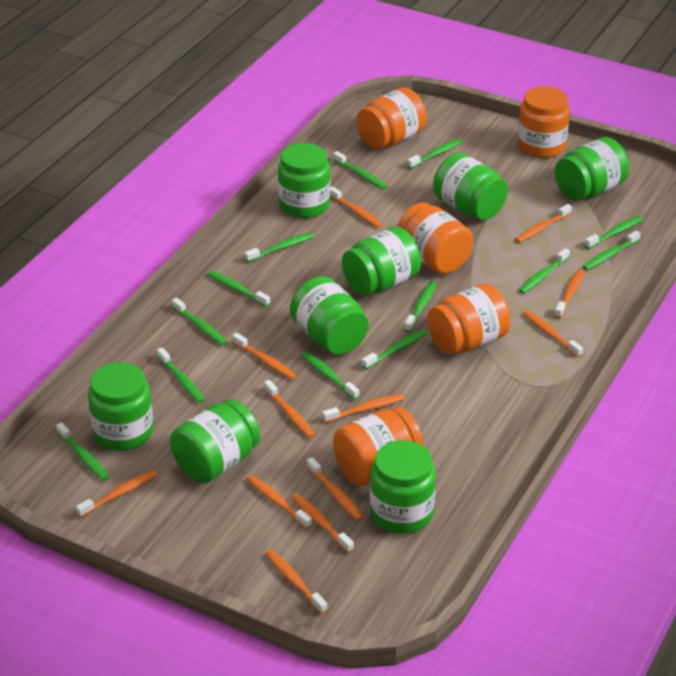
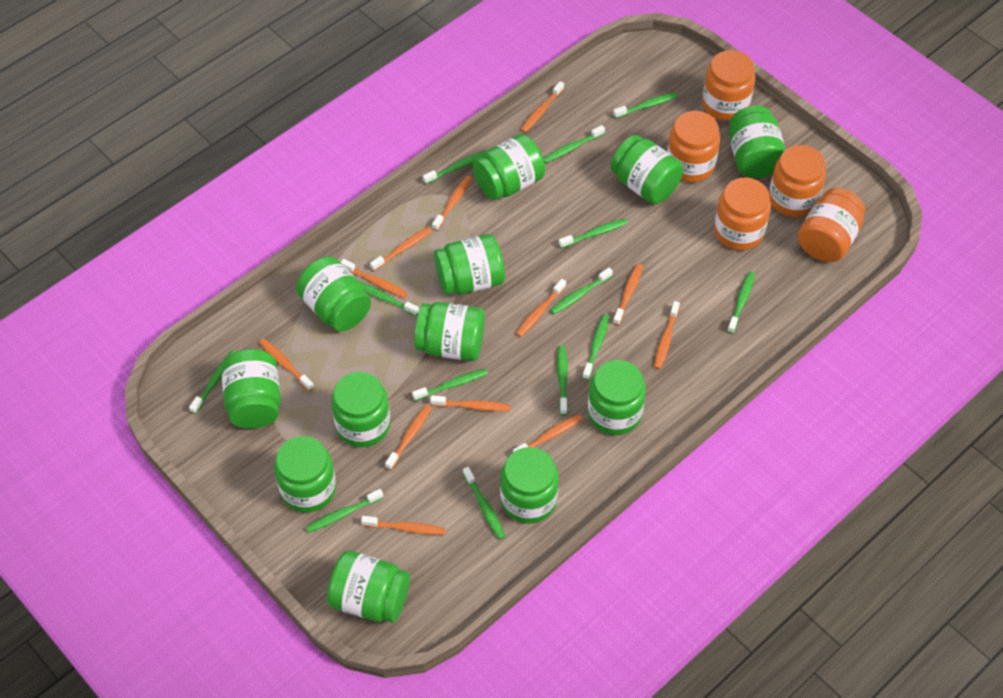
green jar: [88,362,153,451] [170,399,260,483] [278,143,330,218] [290,276,368,355] [342,226,421,296] [370,440,436,534] [433,153,508,220] [555,137,629,201] = 8 -> [221,349,281,429] [274,436,336,513] [296,256,371,331] [327,551,410,623] [331,372,391,447] [415,302,485,361] [434,234,505,295] [473,134,545,200] [500,447,559,524] [588,360,646,435] [610,135,684,204] [729,105,786,178] = 12

